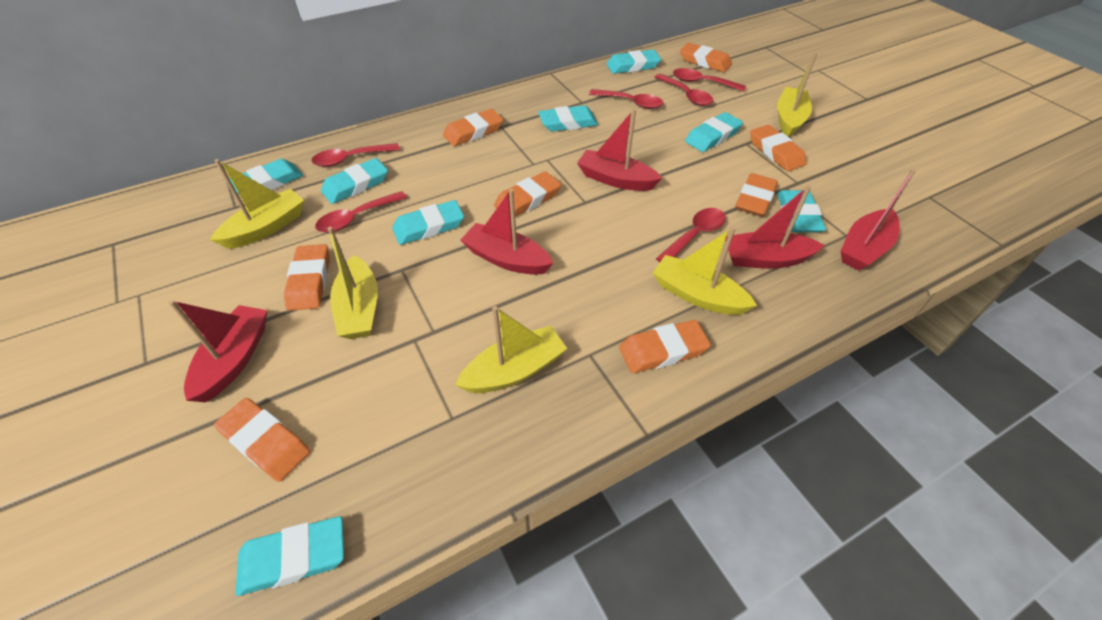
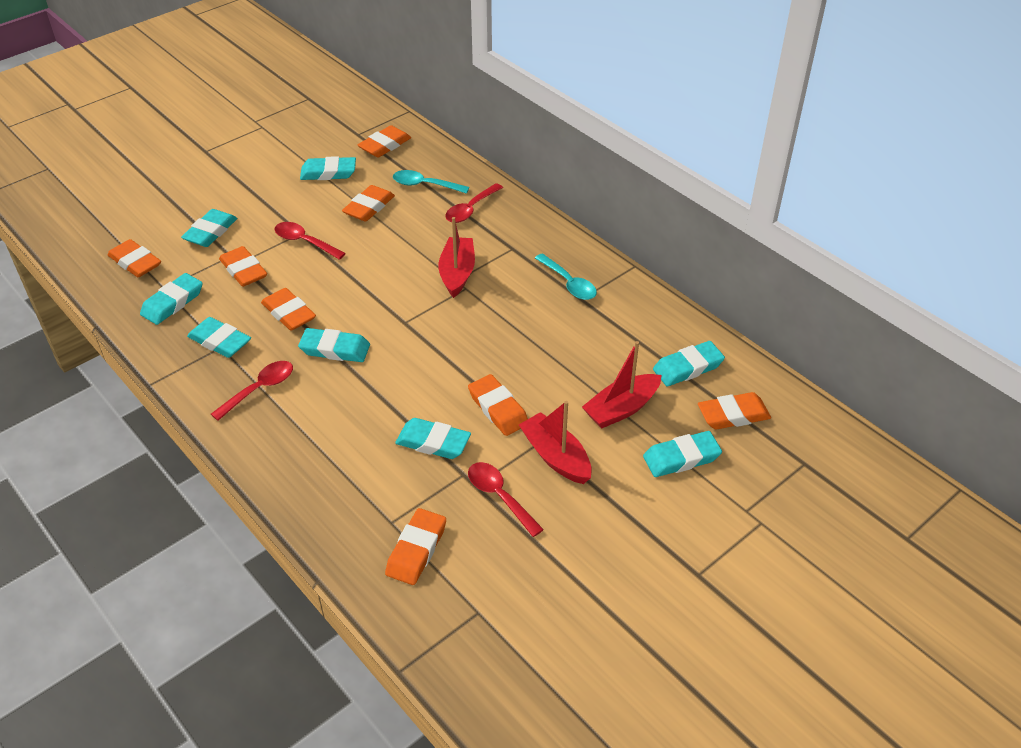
red boat: [168,300,267,402] [461,189,553,275] [577,109,662,191] [725,185,824,269] [841,169,916,271] = 5 -> [438,217,475,298] [519,401,592,484] [582,341,661,428] = 3
red spoon: [311,143,400,167] [315,191,407,233] [589,89,664,109] [655,74,714,106] [656,208,726,262] [673,68,746,91] = 6 -> [211,361,293,421] [274,222,346,260] [445,183,503,223] [468,462,544,537] = 4
turquoise spoon: none = 0 -> [393,170,469,194] [535,253,597,300] = 2
yellow boat: [210,159,304,249] [327,227,378,339] [455,306,567,393] [653,227,757,315] [777,53,817,137] = 5 -> none = 0

